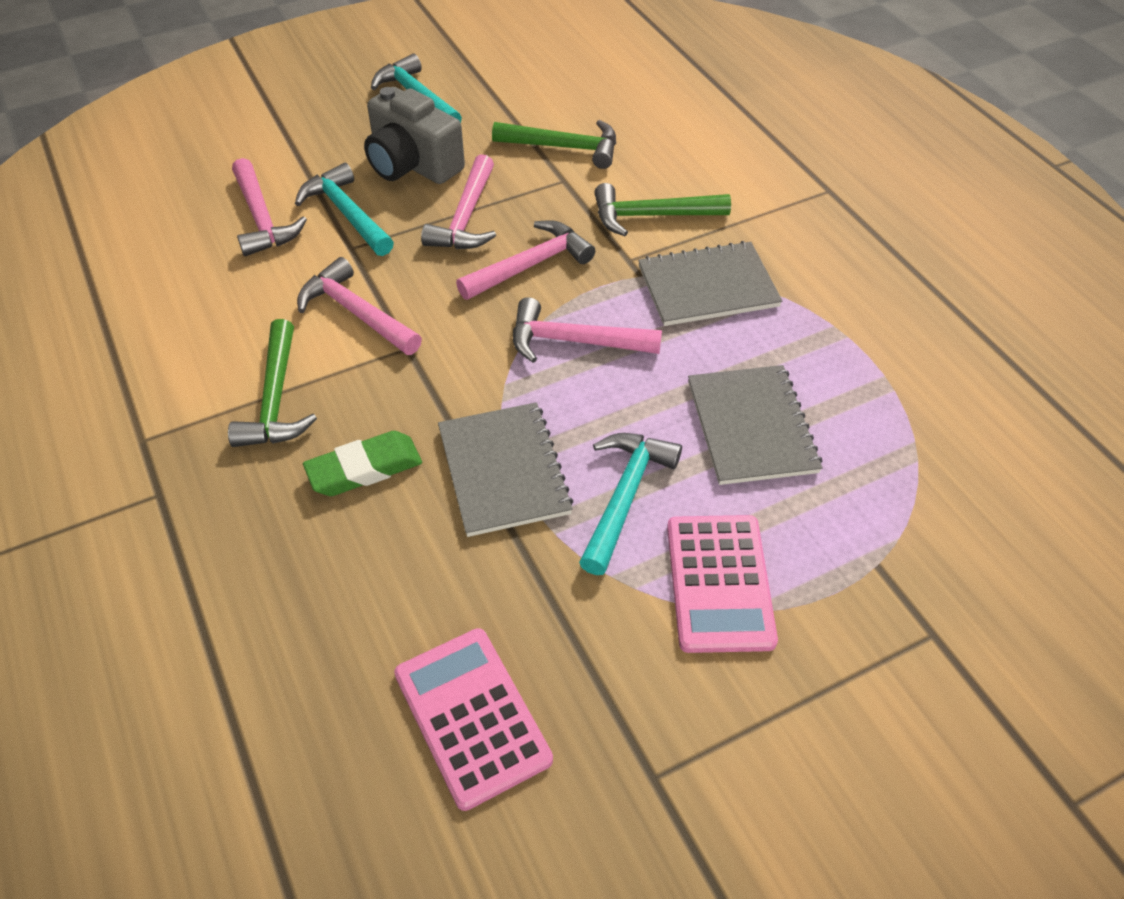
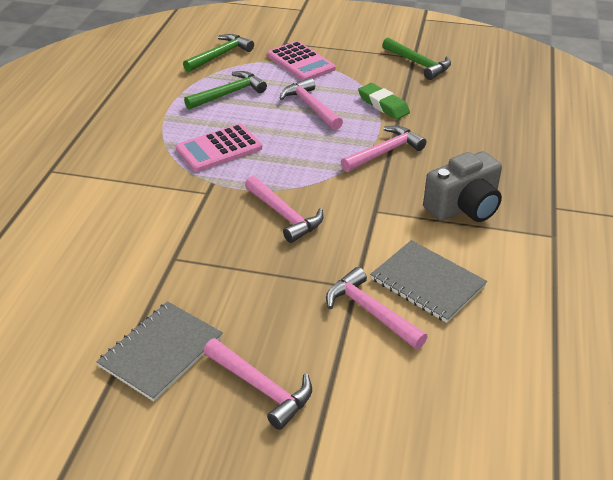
grey notebook: [438,402,573,537] [638,241,782,326] [688,365,823,485] = 3 -> [96,301,223,401] [370,240,487,323] = 2
turquoise hammer: [295,163,394,256] [371,54,462,123] [579,433,682,575] = 3 -> none = 0

